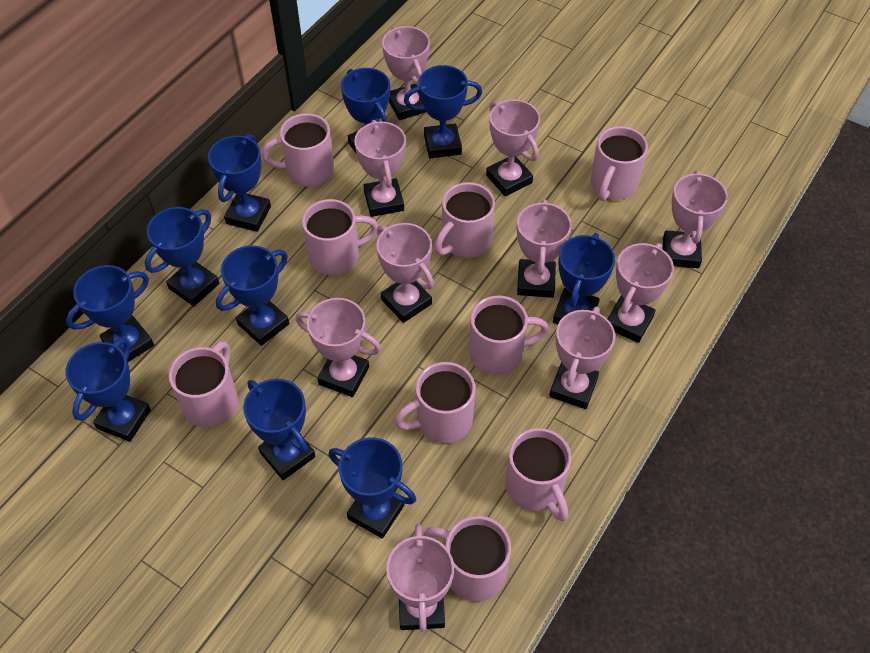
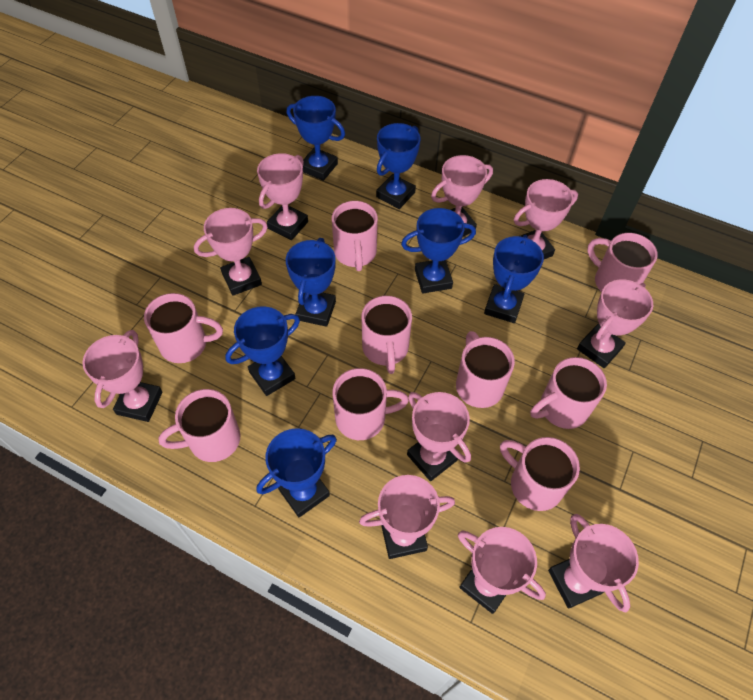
blue trophy: [65,338,151,442] [66,265,154,362] [145,207,219,306] [208,134,271,232] [216,245,289,346] [243,379,316,480] [328,437,416,539] [341,68,390,153] [404,65,482,158] [553,233,615,324] = 10 -> [225,306,300,396] [257,428,337,518] [286,238,336,327] [287,96,345,181] [376,123,421,209] [401,208,476,293] [484,235,544,323] = 7

